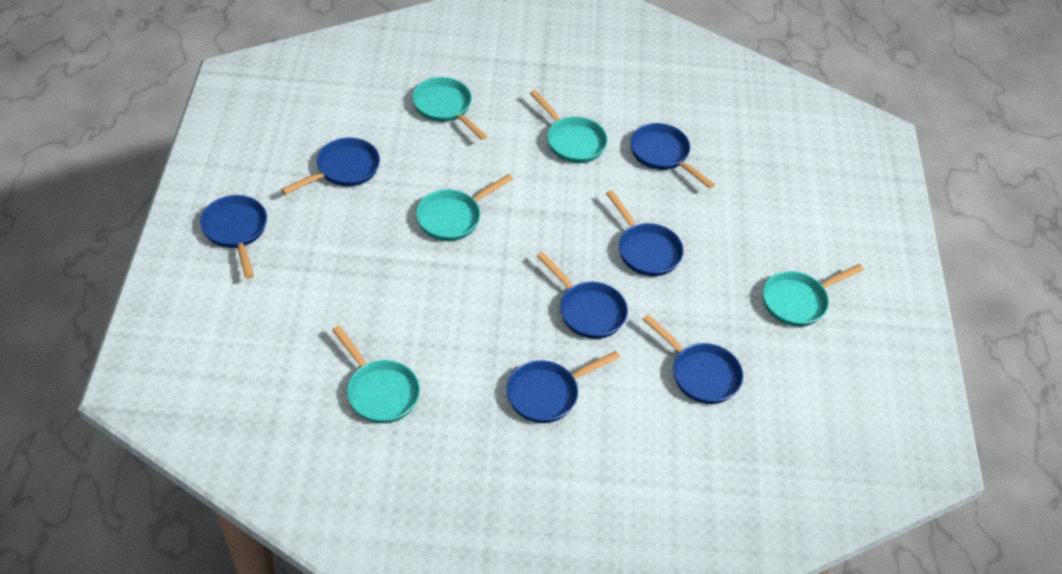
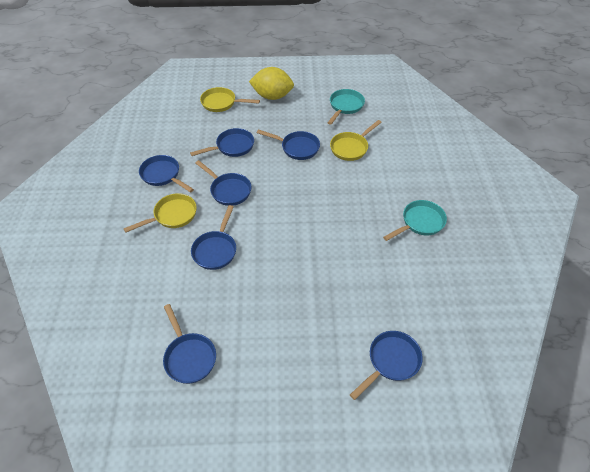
turquoise pan: [332,326,420,423] [412,77,487,140] [416,174,513,241] [530,90,607,163] [763,264,864,327] = 5 -> [328,89,365,125] [383,200,447,241] = 2
yellow lemon: none = 0 -> [249,67,294,100] = 1
yellow pan: none = 0 -> [124,193,197,232] [200,87,260,112] [330,120,382,161] = 3

